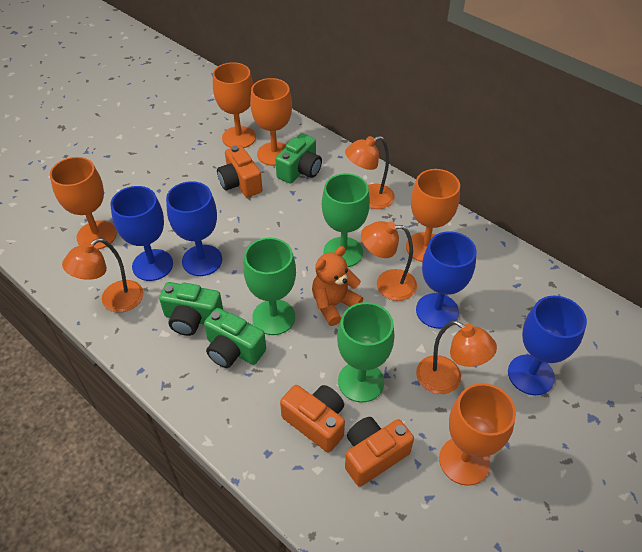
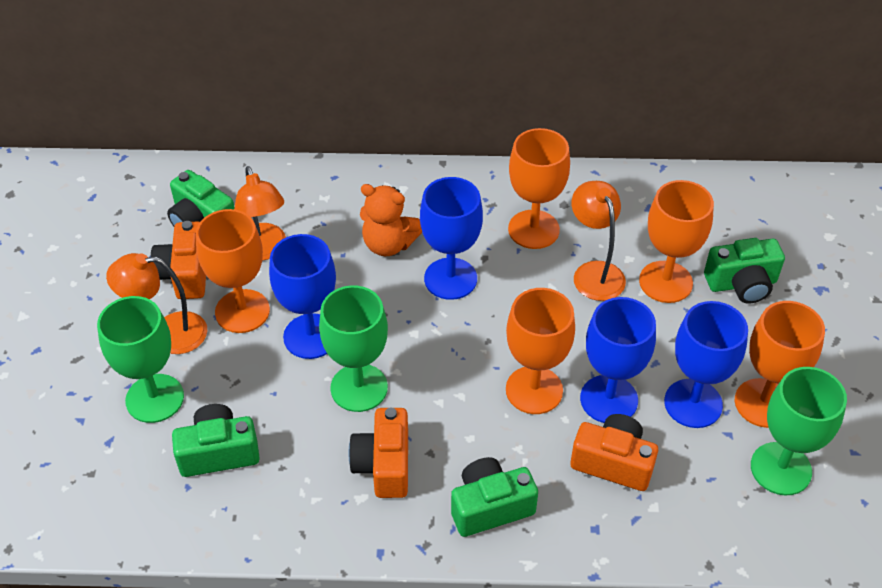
green camera: [159,282,223,336] [204,308,266,368] [275,133,322,184] = 3 -> [167,170,235,226] [172,404,260,477] [451,457,538,537] [704,238,785,304] = 4
orange lamp: [62,238,144,313] [345,136,395,209] [361,221,417,301] [416,320,497,394] = 4 -> [106,253,207,354] [234,166,286,261] [572,181,626,301] = 3

